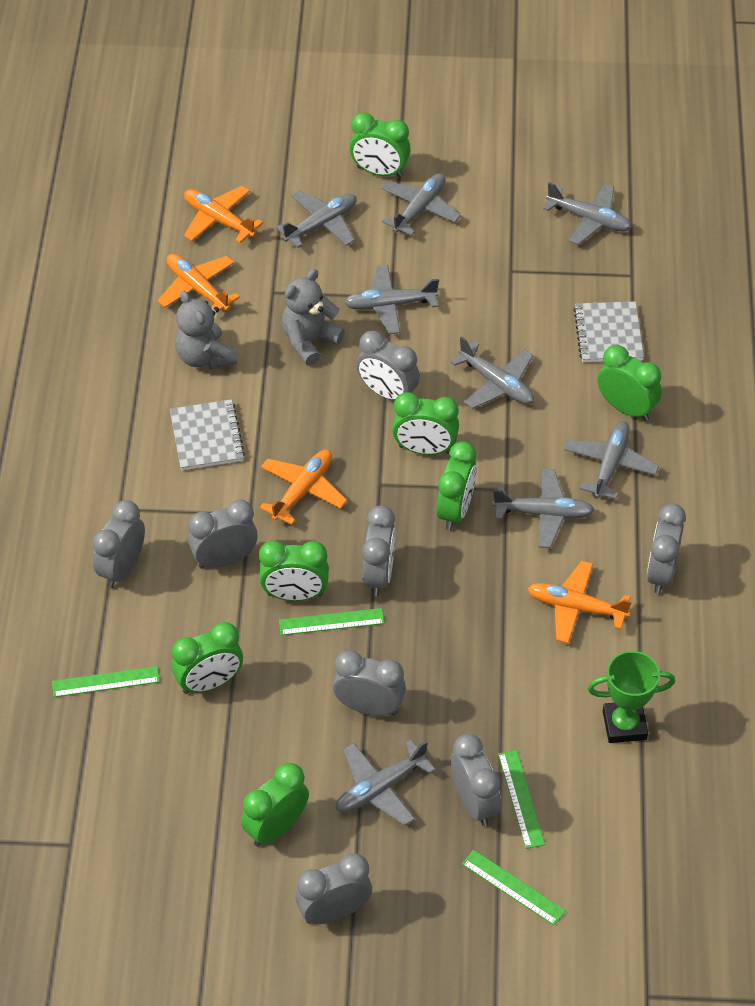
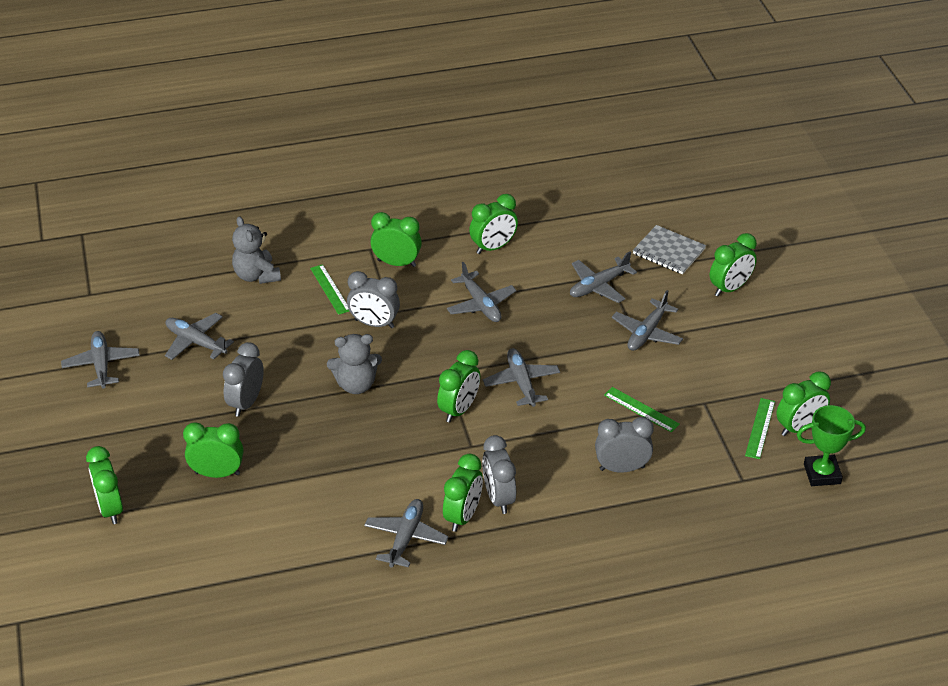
green clock: [172,622,243,694] [241,763,309,847] [259,541,329,601] [350,112,411,178] [392,392,459,455] [436,441,477,530] [598,345,661,421] = 7 -> [86,446,123,524] [183,422,243,478] [370,212,422,267] [437,350,480,423] [443,454,483,532] [469,194,518,254] [710,233,757,296] [776,371,831,436] = 8
green ruler: [52,666,160,697] [279,608,384,635] [462,850,566,926] [498,750,545,849] = 4 -> [310,264,349,315] [604,387,680,433] [745,398,775,459] = 3
grey clock: [92,500,145,588] [188,500,258,569] [295,853,372,924] [333,650,406,716] [356,331,420,401] [362,505,395,597] [451,734,501,826] [647,503,686,594] = 8 -> [223,342,264,417] [347,271,400,328] [482,435,516,514] [595,417,654,472] = 4
grey notebook: [170,399,245,470] [574,301,644,362] = 2 -> [633,225,706,274] = 1
grey plane: [276,190,357,248] [336,740,435,826] [344,265,439,334] [381,173,461,236] [450,336,534,409] [492,469,595,548] [543,182,632,245] [564,421,659,499] = 8 -> [61,331,140,388] [165,313,234,360] [364,499,449,568] [447,262,517,322] [483,348,560,407] [570,251,637,303] [612,290,683,351] = 7
orange plane: [157,254,240,312] [184,186,263,243] [260,450,347,525] [527,561,632,644] = 4 -> none = 0

